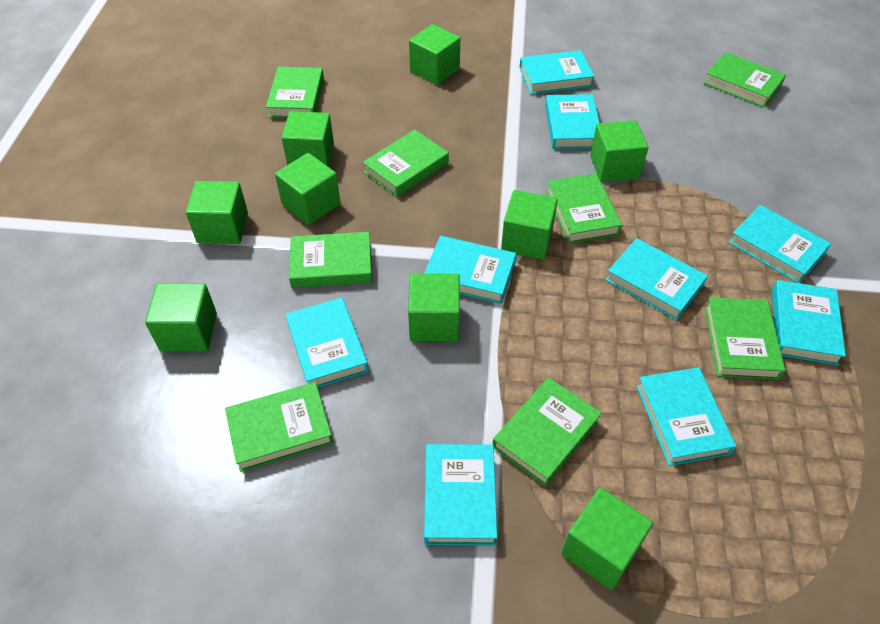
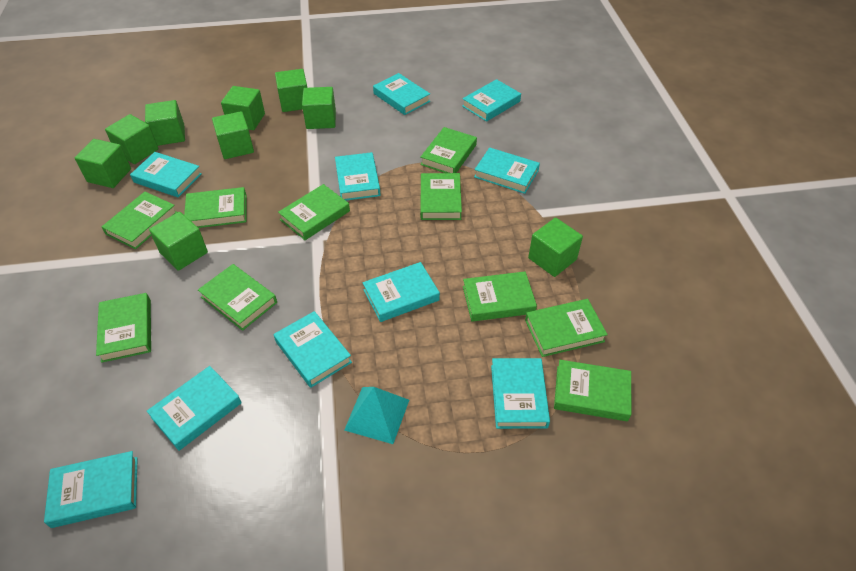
green book: [225,382,333,472] [266,67,324,118] [289,232,372,288] [362,129,449,197] [492,377,602,487] [546,173,622,244] [704,52,786,108] [705,298,785,380] = 8 -> [96,293,151,363] [102,192,177,249] [184,187,246,228] [198,264,277,331] [278,184,350,240] [420,127,477,173] [420,173,462,220] [463,271,537,322] [525,299,608,357] [554,360,631,421] = 10
turquoise book: [285,298,369,388] [424,236,516,304] [424,444,497,545] [519,50,595,94] [545,94,599,149] [605,238,708,320] [636,367,736,466] [729,205,831,283] [772,280,846,366] = 9 -> [44,451,138,528] [130,152,202,197] [147,366,242,451] [274,311,352,388] [335,152,381,200] [363,262,440,322] [373,73,430,115] [462,79,521,122] [474,148,540,194] [491,358,550,429] = 10
turquoise pyramid: none = 0 -> [344,387,409,444] = 1

